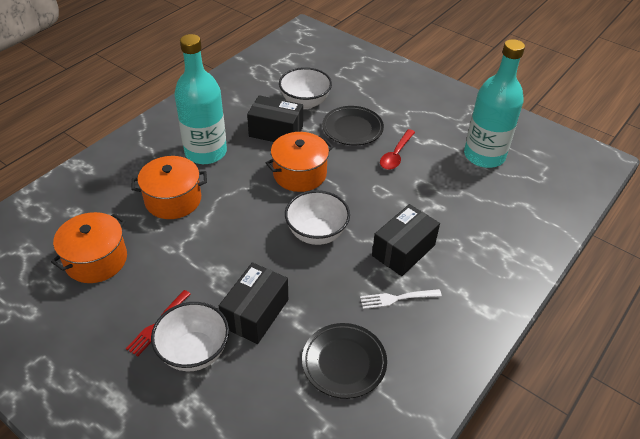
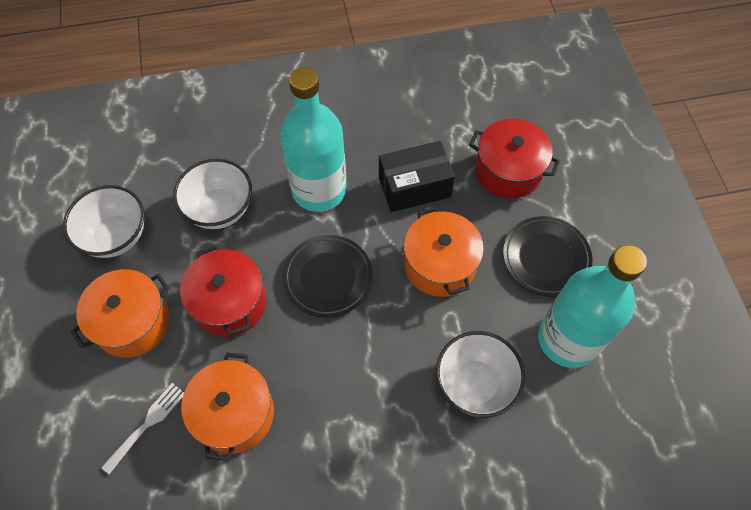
black box: [219,262,288,344] [247,95,303,142] [372,204,440,276] = 3 -> [379,141,455,212] = 1
red fork: [126,290,191,356] = 1 -> none = 0
red pot: none = 0 -> [180,245,266,337] [469,119,560,199] = 2
red spoon: [380,129,415,170] = 1 -> none = 0

